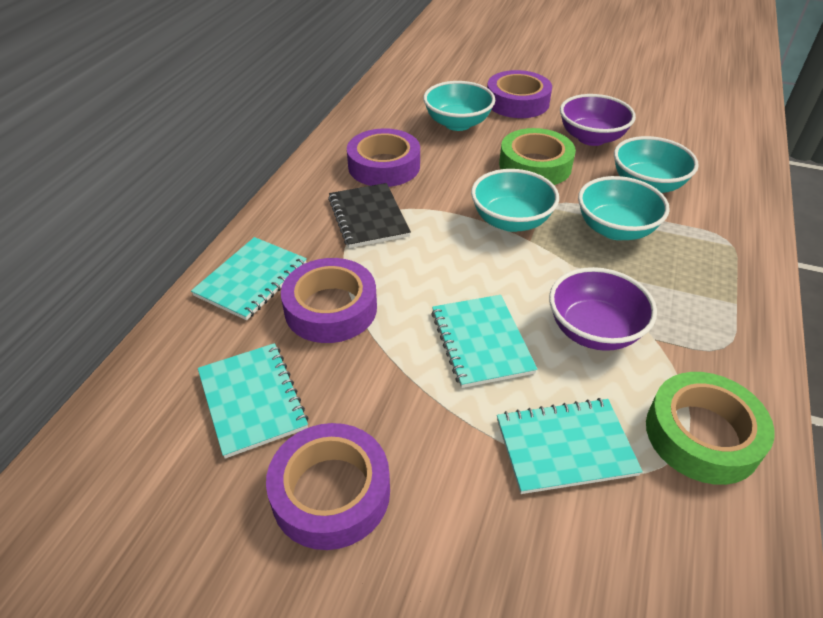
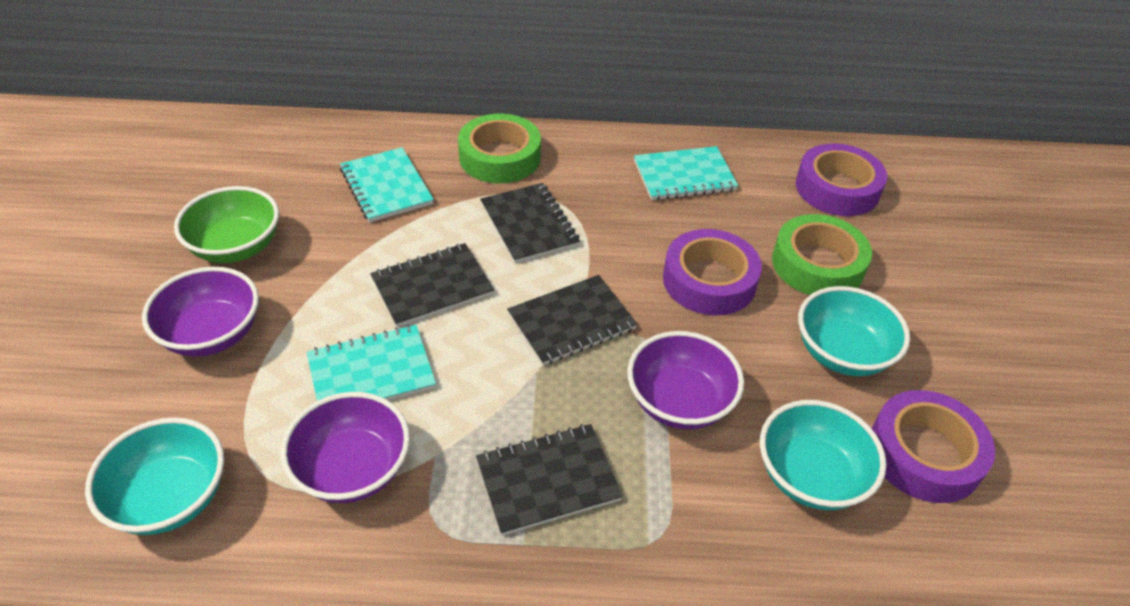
black notebook: [328,183,411,248] = 1 -> [370,243,494,327] [476,424,623,536] [480,183,580,263] [507,275,637,366] = 4
green bowl: none = 0 -> [174,186,279,263] = 1
purple bowl: [549,267,657,351] [560,94,636,146] = 2 -> [142,267,259,357] [281,392,410,503] [627,331,744,429] = 3
purple tape: [266,423,390,550] [281,258,377,343] [347,128,420,187] [487,70,552,118] = 4 -> [663,229,762,315] [796,143,887,216] [872,390,995,503] = 3
turquoise bowl: [423,81,495,131] [471,169,559,232] [578,176,670,240] [614,136,699,193] = 4 -> [85,417,224,535] [760,400,887,510] [798,286,910,376] = 3
turquoise notebook: [191,237,307,320] [198,343,309,459] [431,295,538,388] [497,398,643,494] = 4 -> [307,325,436,401] [340,147,434,222] [634,146,738,200] = 3

